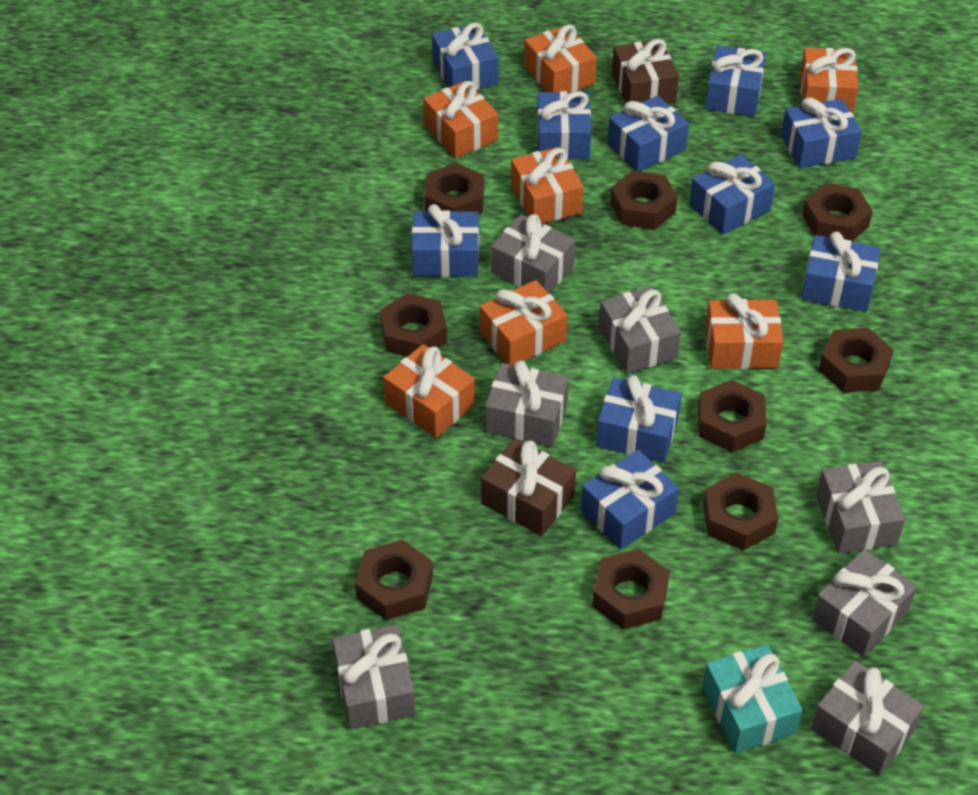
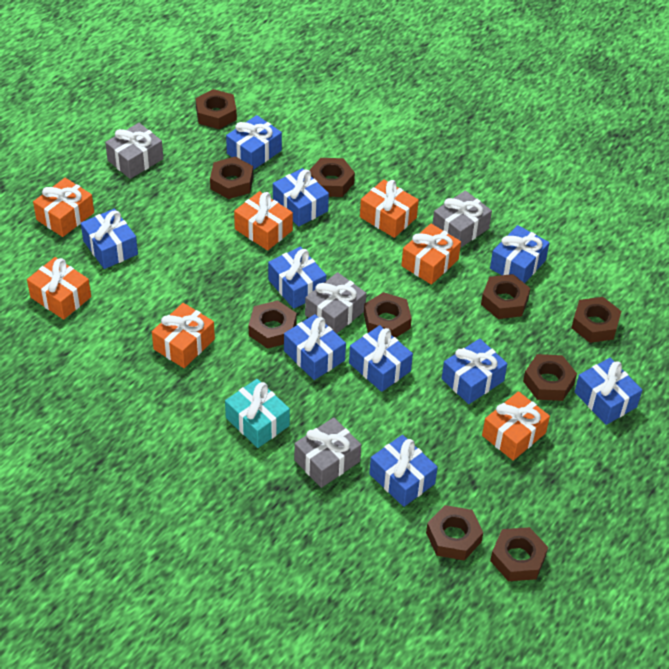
brown gift: [481,438,576,536] [612,39,679,104] = 2 -> none = 0
brown nut: [355,540,433,620] [380,293,447,357] [424,163,484,215] [592,549,670,629] [610,170,677,230] [698,380,767,452] [703,473,778,550] [802,183,873,241] [819,328,894,392] = 9 -> [196,89,237,129] [210,157,253,199] [249,300,297,349] [309,158,355,197] [364,292,412,338] [426,505,483,561] [481,274,531,319] [490,527,548,581] [523,354,577,401] [571,297,621,343] = 10
grey gift: [332,625,416,729] [485,360,569,447] [491,214,575,294] [599,286,681,374] [811,661,924,775] [812,549,917,657] [816,461,905,554] = 7 -> [105,123,163,179] [294,417,361,488] [305,272,366,334] [433,191,492,248] = 4

